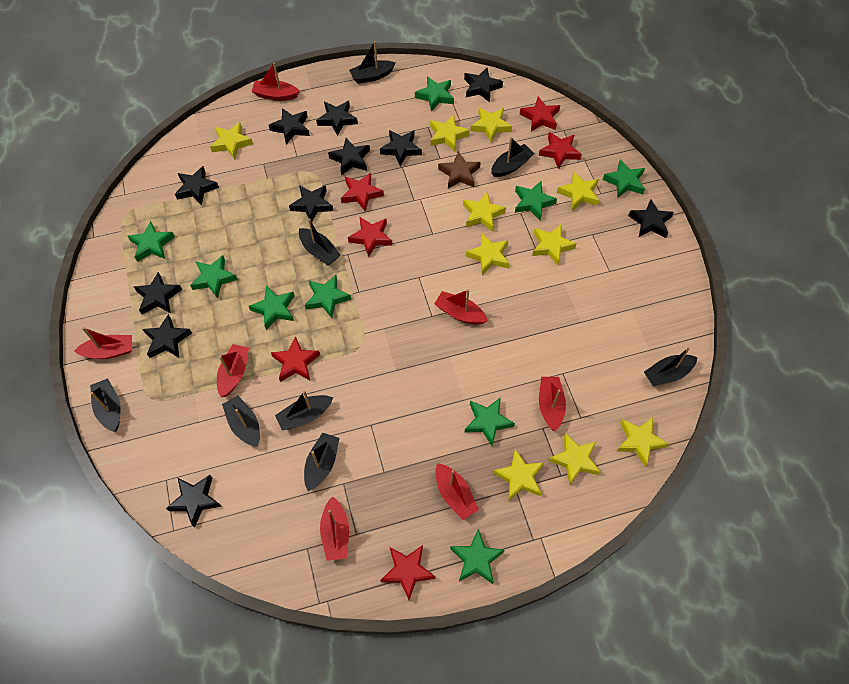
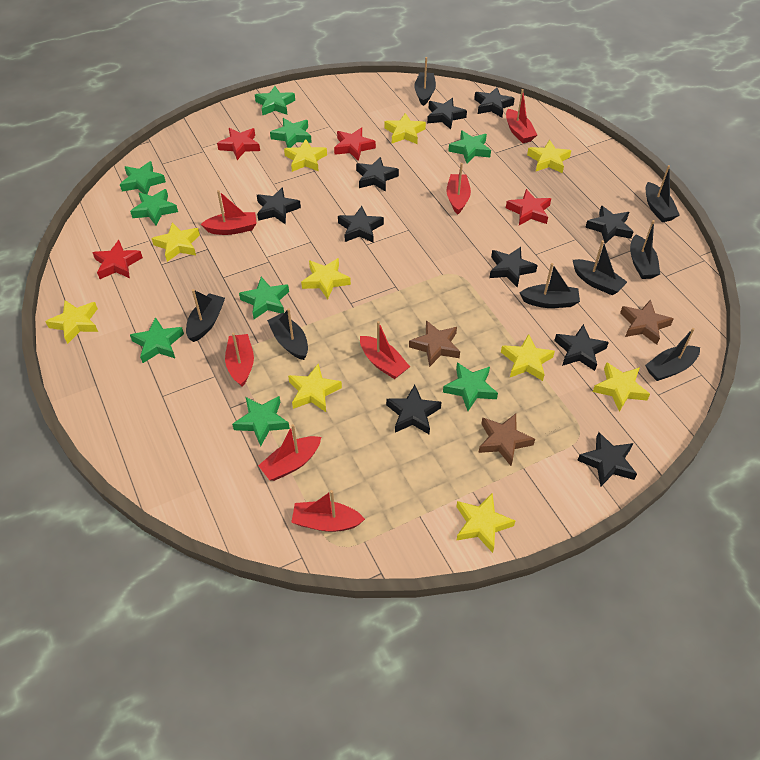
black star: [134,272,182,314] [142,314,192,358] [166,475,222,528] [175,166,219,205] [269,108,310,144] [289,185,333,222] [316,101,358,136] [328,138,370,176] [380,130,422,166] [464,68,503,102] [628,199,674,238] = 11 -> [257,187,301,225] [338,206,384,243] [356,157,399,192] [386,385,442,434] [427,98,467,129] [474,87,515,118] [489,247,538,288] [554,324,609,371] [577,432,637,487] [585,205,633,244] = 10
brown star: [438,151,481,188] = 1 -> [409,320,460,367] [478,414,535,466] [620,300,674,345] = 3
red star: [271,336,320,382] [341,172,384,212] [348,216,392,257] [380,545,435,600] [519,97,560,132] [539,132,582,169] = 6 -> [92,240,143,279] [217,128,260,160] [334,128,376,161] [506,189,551,225] = 4

